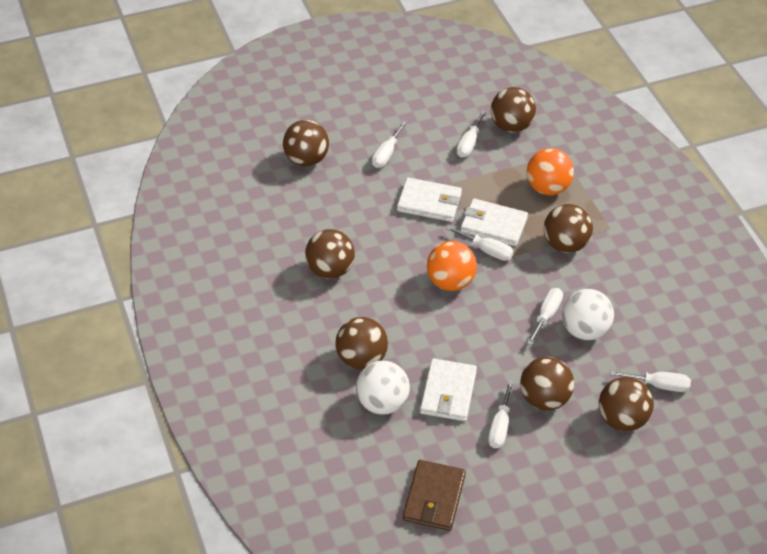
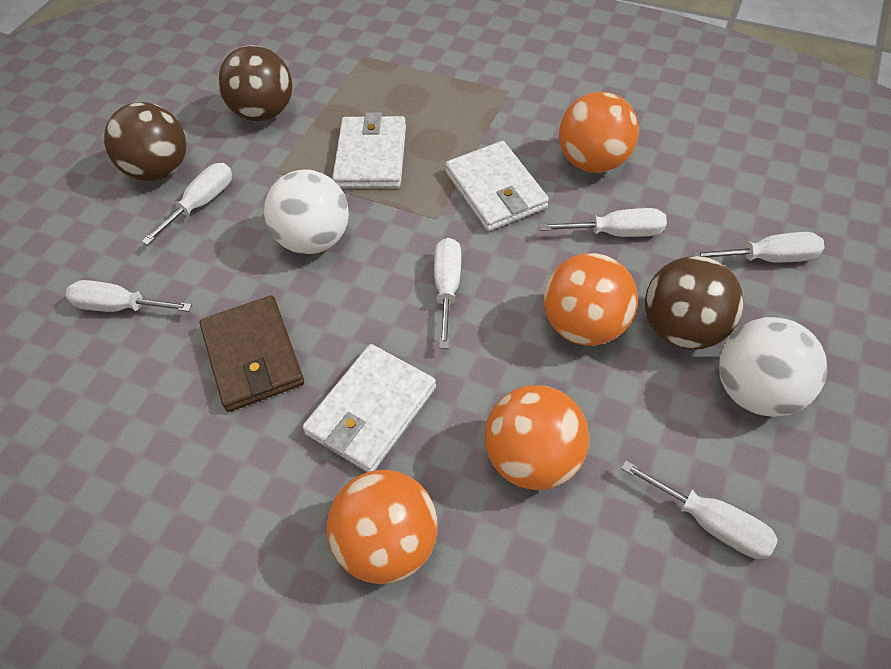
brown ball: [283,120,329,166] [305,229,355,279] [335,317,388,369] [491,87,536,133] [520,357,574,410] [544,204,593,253] [599,377,654,431] = 7 -> [104,102,186,181] [218,45,293,122] [645,256,744,350] = 3
orange ball: [427,241,477,291] [527,148,574,195] = 2 -> [327,470,438,584] [485,385,589,490] [544,253,638,346] [559,92,639,173] = 4

